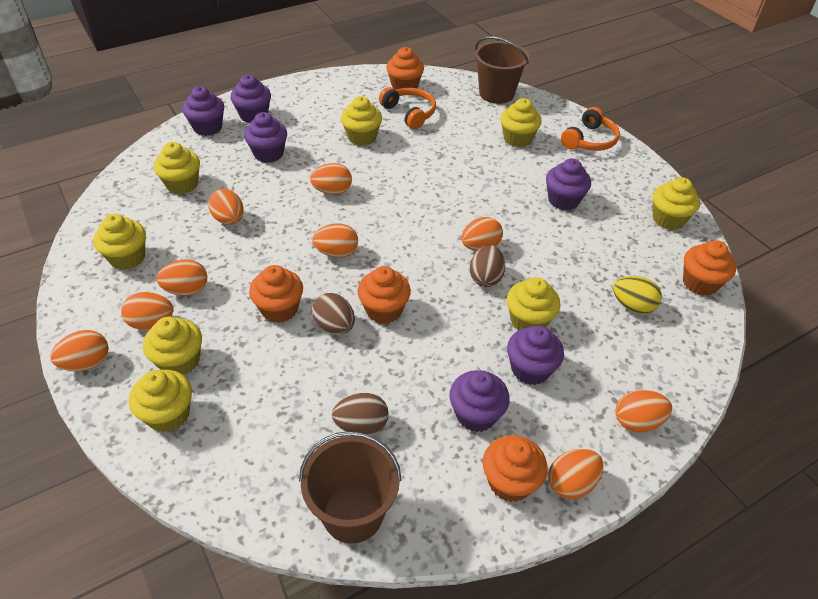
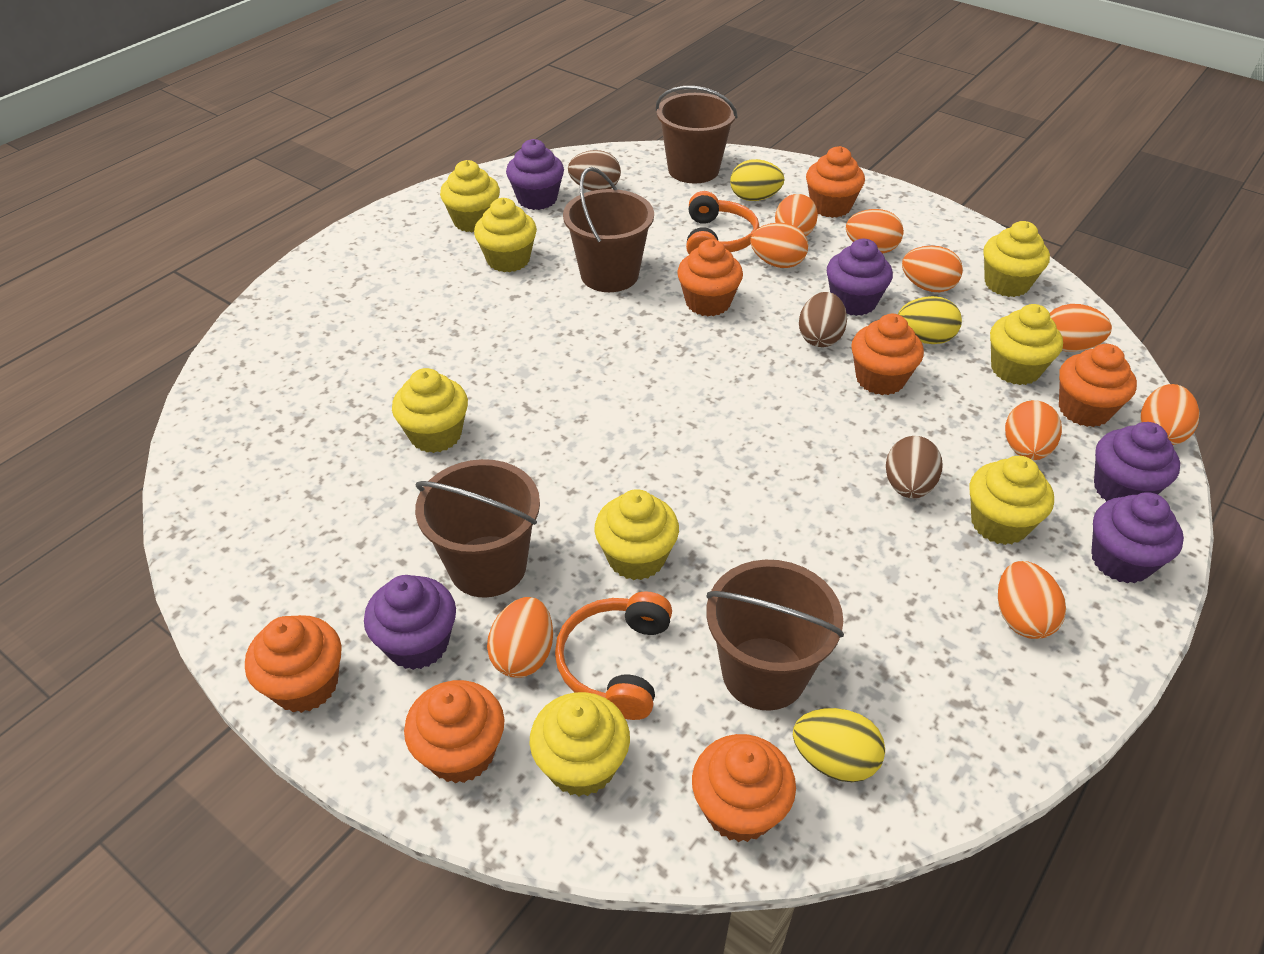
brown bucket: [299,431,402,544] [475,37,529,104] = 2 -> [415,459,540,598] [563,167,654,292] [656,86,738,184] [706,560,844,711] = 4
orange cupcake: [249,265,303,323] [358,266,411,324] [386,47,424,90] [483,435,548,502] [683,240,736,296] = 5 -> [245,615,342,713] [404,680,504,783] [677,239,743,316] [692,734,796,842] [806,146,865,218] [851,314,924,395] [1059,344,1137,427] = 7
purple cupcake: [182,86,224,136] [230,75,271,123] [244,112,287,163] [449,370,510,432] [507,326,564,385] [546,158,591,211] = 6 -> [364,575,456,670] [506,139,564,210] [827,239,893,316] [1091,492,1184,583] [1094,422,1180,502] = 5
yellow egg: [613,276,662,314] = 1 -> [730,159,785,201] [793,708,885,782] [898,296,962,344] = 3

